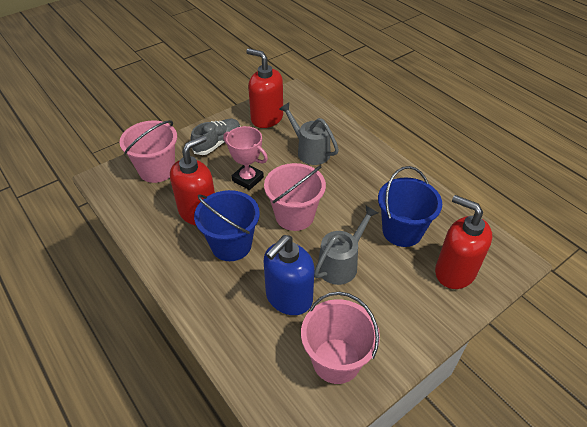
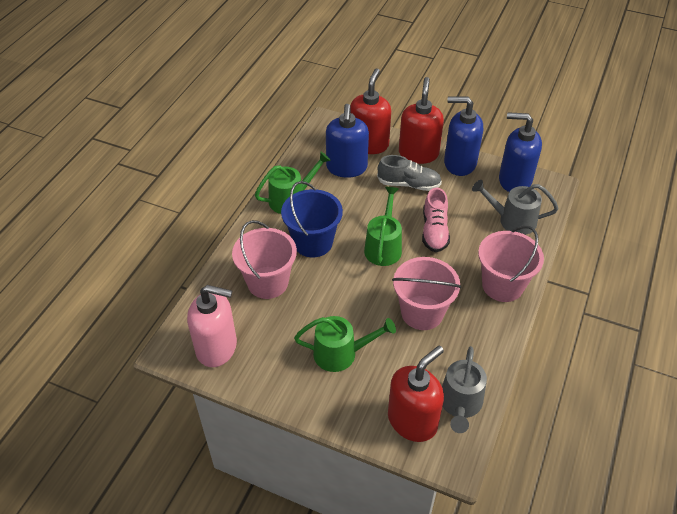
blue bucket: [194,190,260,261] [378,166,442,247] = 2 -> [281,181,343,258] = 1
blue soap dispenser: [264,235,314,315] = 1 -> [326,104,369,178] [444,97,483,176] [499,112,542,192] = 3
green watering can: none = 0 -> [255,151,331,214] [294,316,396,372] [364,187,402,266] = 3
pink shoe: none = 0 -> [422,187,450,252] = 1
pink soap dispenser: none = 0 -> [187,285,237,367] = 1
pink trophy: [223,126,268,190] = 1 -> none = 0

